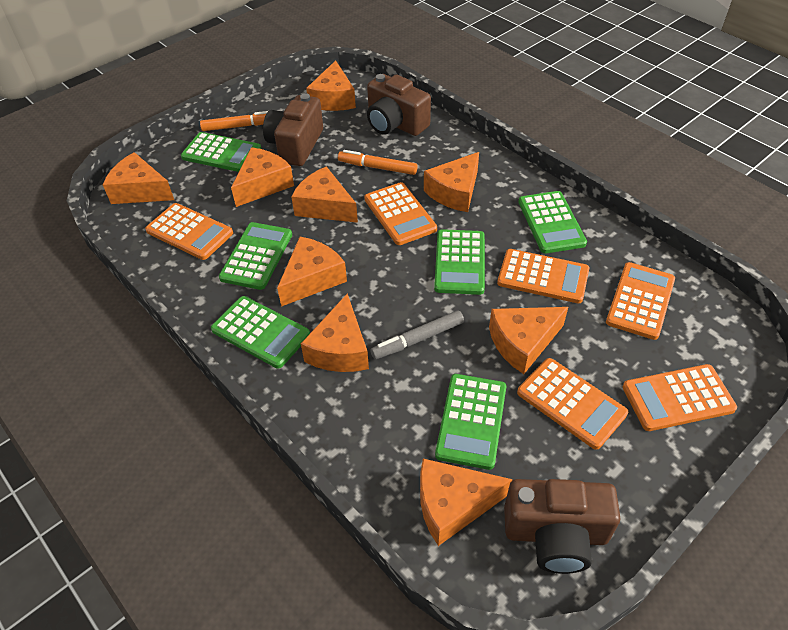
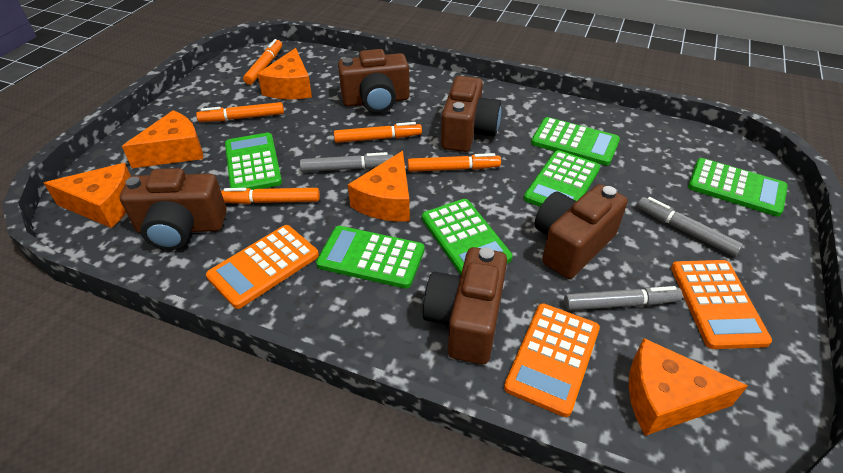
brown camera: [263,93,323,166] [367,74,431,136] [504,479,620,574] = 3 -> [120,168,227,250] [338,49,409,113] [423,247,507,364] [441,76,501,152] [534,184,628,279] = 5
grey marker: [370,310,464,359] = 1 -> [300,152,393,172] [564,286,683,311] [637,197,743,257] = 3
orange calculator: [145,203,233,260] [364,182,437,245] [497,249,589,303] [517,358,628,450] [606,262,675,340] [623,364,737,431] = 6 -> [206,225,319,309] [504,303,600,417] [671,260,772,349] = 3
orange cheese: [103,152,174,204] [231,147,294,207] [277,237,347,307] [291,166,358,223] [301,293,369,372] [306,60,356,111] [420,459,513,546] [424,152,479,212] [489,307,568,374] = 9 -> [44,163,131,228] [122,110,203,168] [257,48,312,99] [348,151,410,222] [629,338,748,436] = 5
orange marker: [200,111,268,131] [338,150,418,175] = 2 -> [196,102,284,122] [221,188,320,204] [243,39,282,85] [334,122,422,143] [408,153,501,172] = 5

